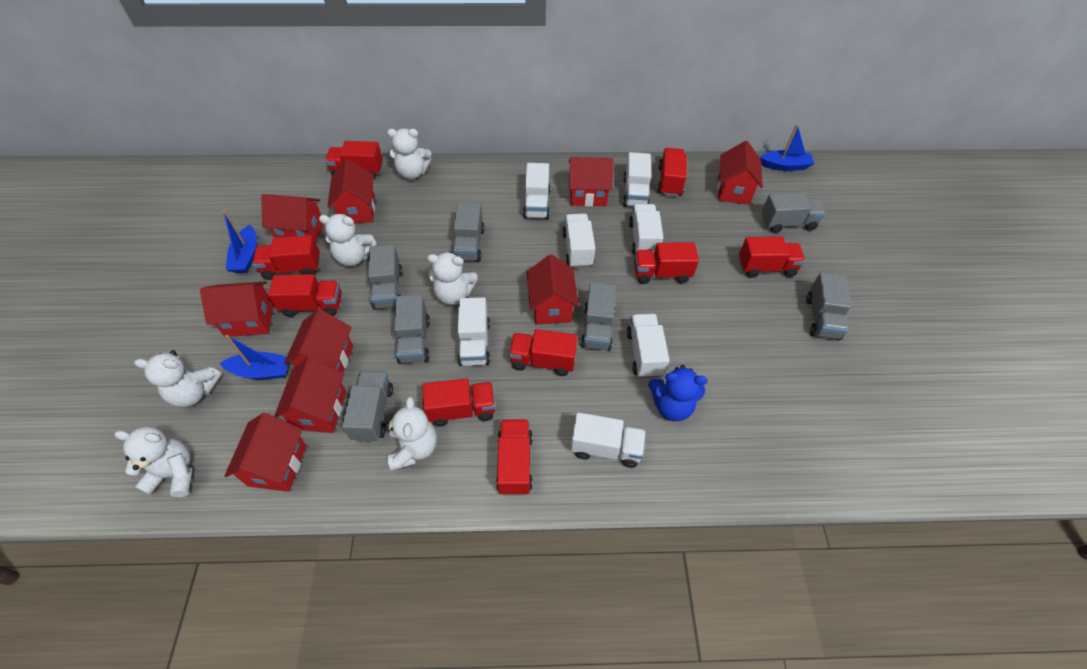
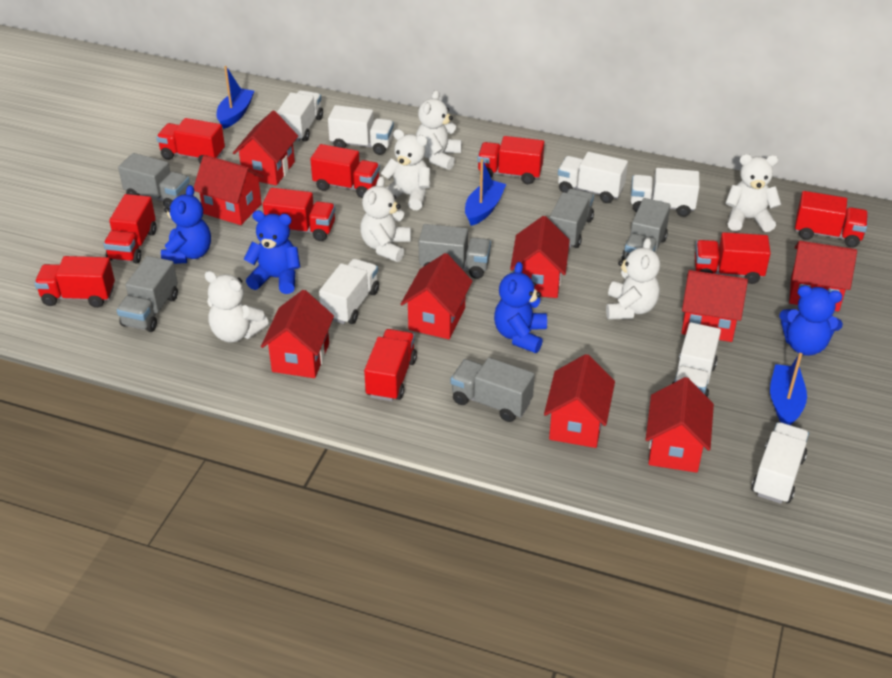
blue teddy bear: [648,365,707,421] = 1 -> [161,185,211,264] [243,211,300,294] [494,262,547,353] [779,285,843,356] = 4
grey truck: [342,371,393,442] [368,245,403,310] [394,294,430,364] [453,202,485,262] [581,282,616,351] [762,192,825,233] [806,272,851,340] = 7 -> [117,256,178,332] [118,153,190,208] [419,224,491,279] [451,358,535,422] [549,189,594,248] [622,198,671,261] = 6

